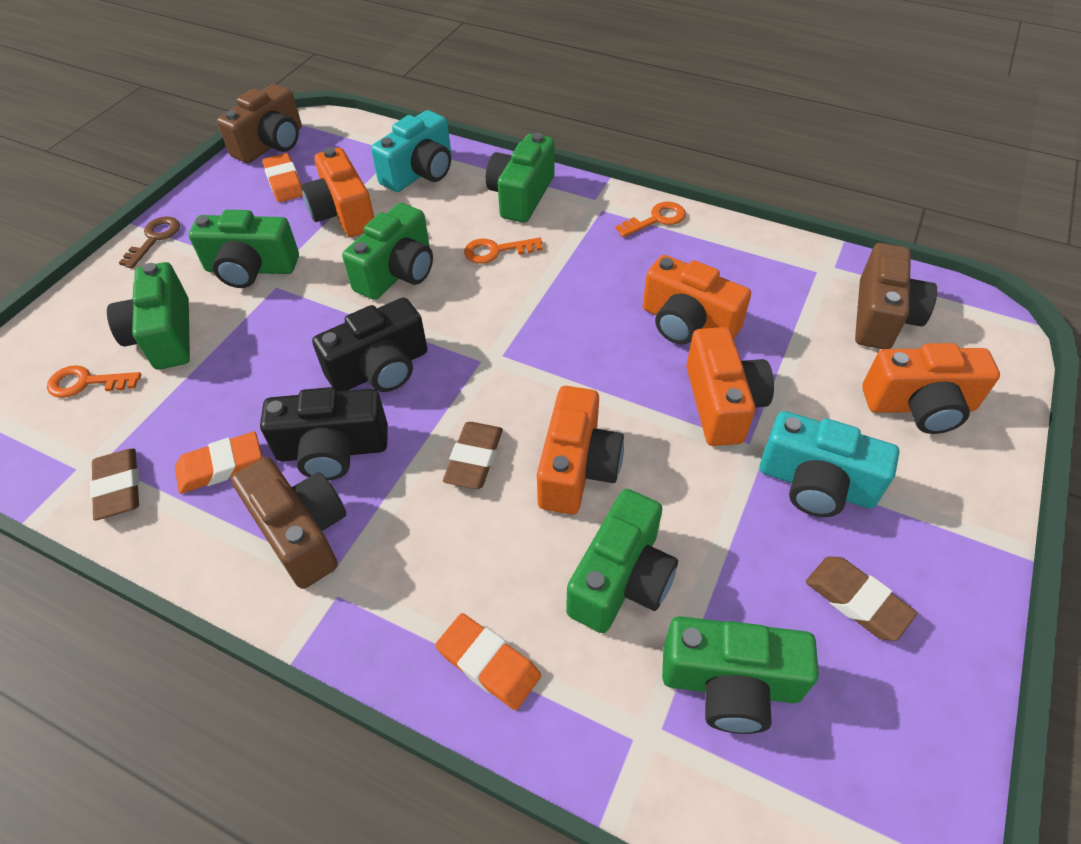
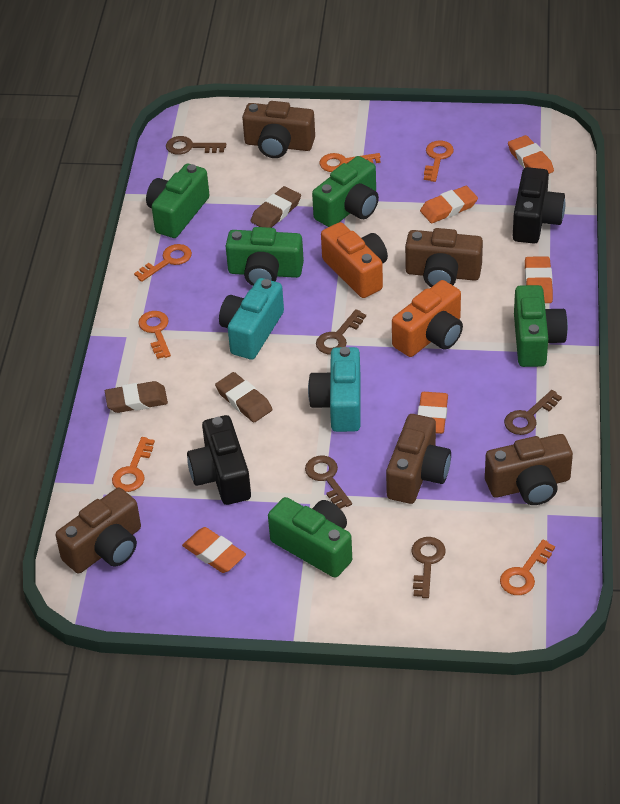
brown camera: [217,84,302,163] [231,457,346,589] [855,243,937,349] = 3 -> [56,488,141,573] [242,101,315,158] [386,414,451,504] [405,228,483,287] [485,434,573,505] = 5
brown key: [118,217,180,268] = 1 -> [166,136,226,155] [305,456,352,509] [316,309,366,355] [411,537,446,598] [504,390,562,435] = 5
green camera: [107,262,190,370] [189,210,299,288] [342,203,433,300] [486,133,555,223] [566,489,678,633] [662,616,819,734] = 6 -> [146,164,209,238] [226,227,304,286] [268,497,352,578] [312,156,379,227] [514,285,568,367] = 5
orange camera: [301,148,374,237] [537,386,624,515] [643,255,751,344] [686,327,774,446] [862,343,1000,434] = 5 -> [321,222,388,298] [392,280,463,357] = 2
orange eraser: [175,431,262,494] [262,153,303,202] [435,613,541,710] = 3 -> [182,527,246,573] [417,392,448,434] [420,186,478,223] [508,135,554,174] [525,256,553,303] = 5
orange key: [47,365,141,398] [464,238,542,264] [615,202,686,237] = 3 -> [112,437,155,492] [134,244,192,282] [138,311,171,359] [320,153,381,172] [424,141,454,182] [500,539,555,595] = 6

